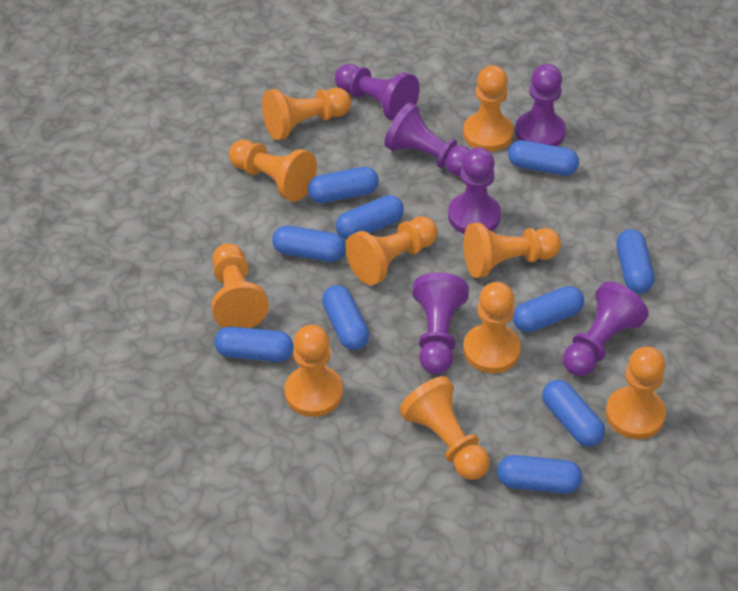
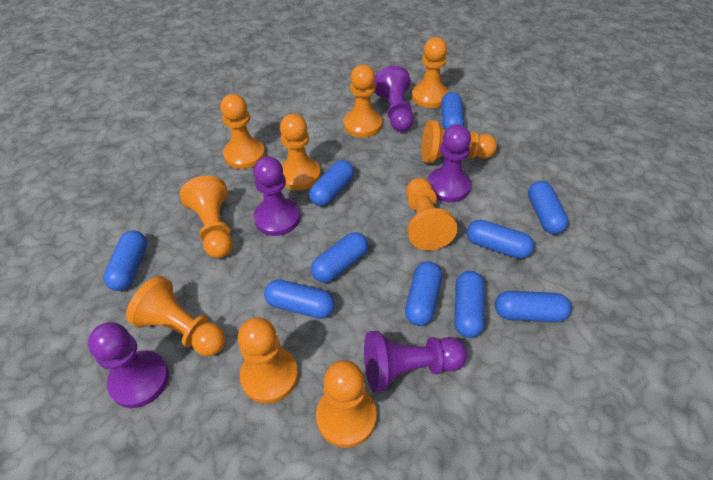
purple pawn: [335,64,420,121] [384,102,470,176] [412,272,469,374] [448,147,501,234] [515,64,566,146] [563,282,649,376] = 6 -> [88,322,169,408] [253,157,300,236] [364,331,467,392] [374,66,413,132] [427,125,471,202] = 5

